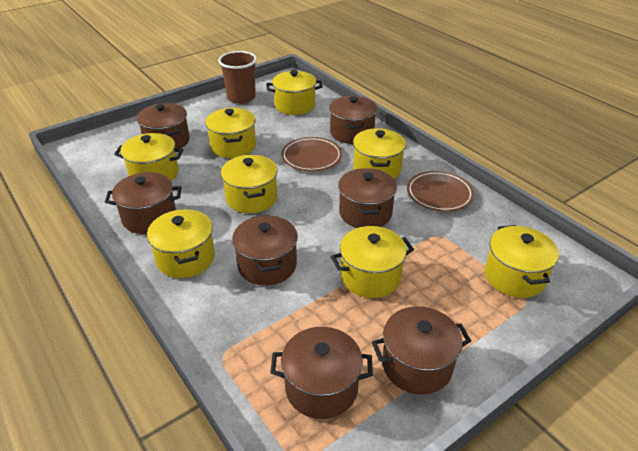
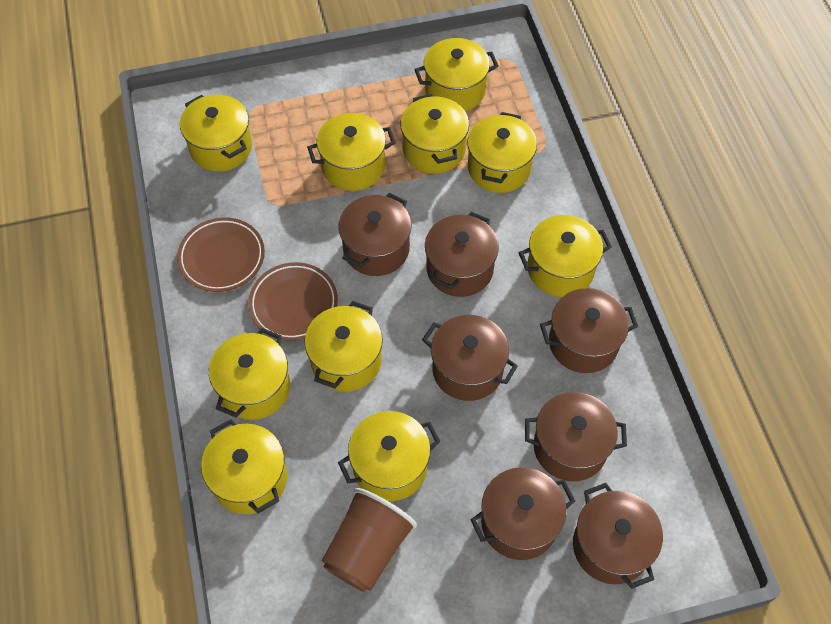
yellow pot: [114,133,184,181] [147,209,215,278] [205,108,256,158] [221,155,277,213] [266,70,323,115] [331,226,414,298] [353,128,406,179] [485,225,559,298] = 8 -> [180,94,252,172] [201,419,287,514] [209,328,290,420] [305,301,383,392] [307,113,396,191] [338,411,441,501] [400,94,469,174] [414,38,498,111] [467,112,537,193] [519,215,612,297] = 10

